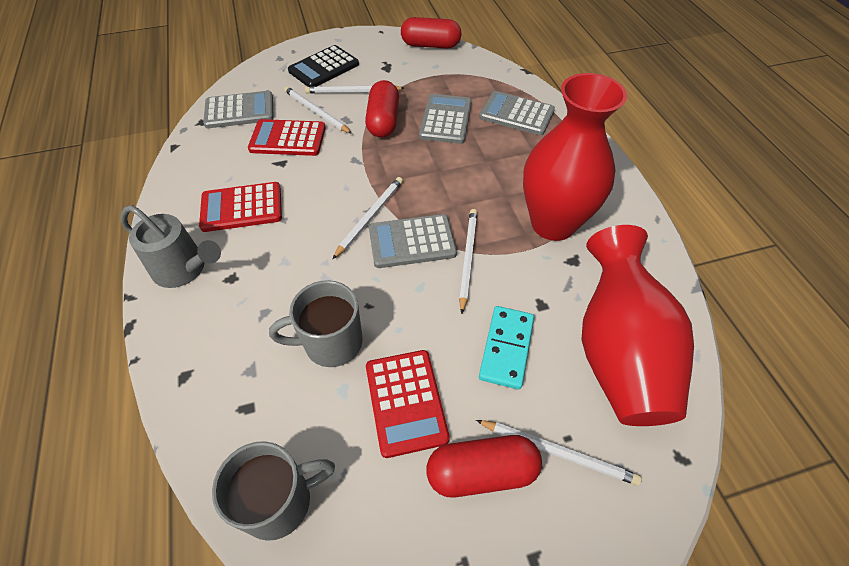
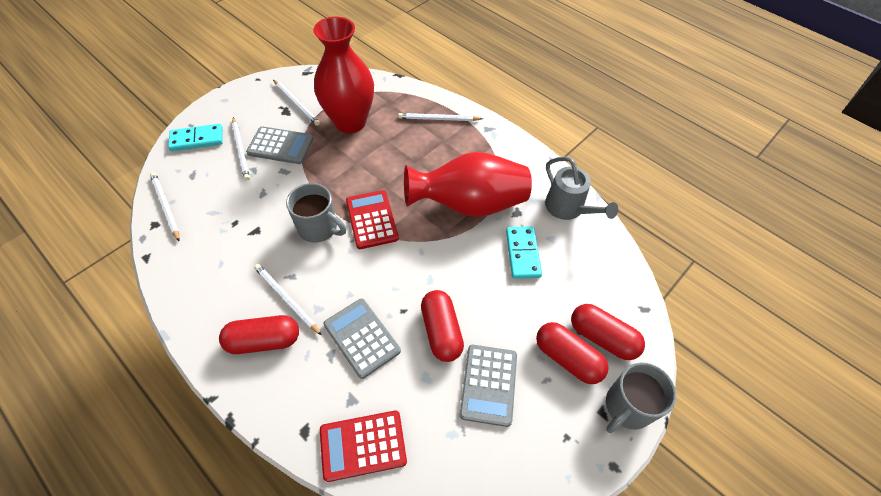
black calculator: [288,45,359,87] = 1 -> none = 0
grey calculator: [203,91,274,128] [369,214,457,268] [419,94,472,144] [479,91,555,135] = 4 -> [246,126,313,164] [323,299,401,379] [460,345,517,427] = 3
red calculator: [199,182,282,232] [248,119,326,156] [366,350,450,458] = 3 -> [320,411,407,482] [346,190,399,249] = 2
red capsule: [365,80,399,138] [401,17,461,48] [426,435,542,497] = 3 -> [219,315,299,354] [421,290,464,362] [536,322,609,384] [571,304,645,360] = 4
turquoise domino: [479,306,534,389] = 1 -> [168,124,223,151] [506,226,542,279] = 2

